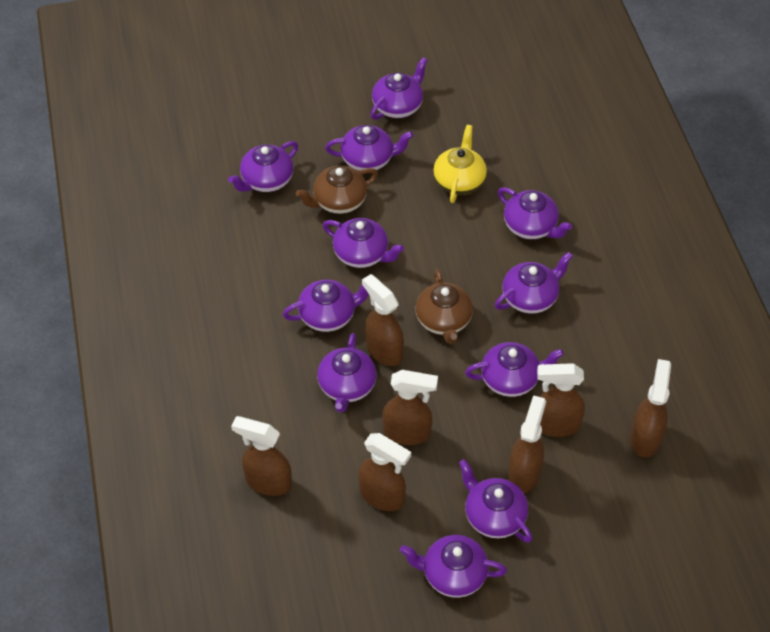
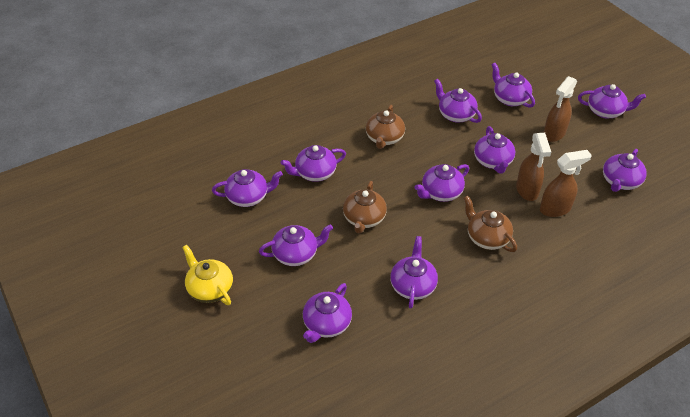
brown spray bottle: [231,416,292,496] [358,433,411,511] [362,274,404,366] [382,370,438,445] [508,395,546,493] [537,363,585,437] [630,359,671,457] = 7 -> [516,133,551,201] [540,150,592,217] [543,76,577,142] = 3
brown teapot: [296,165,378,214] [416,269,473,344] = 2 -> [343,181,387,234] [366,105,405,149] [464,196,517,252] = 3

